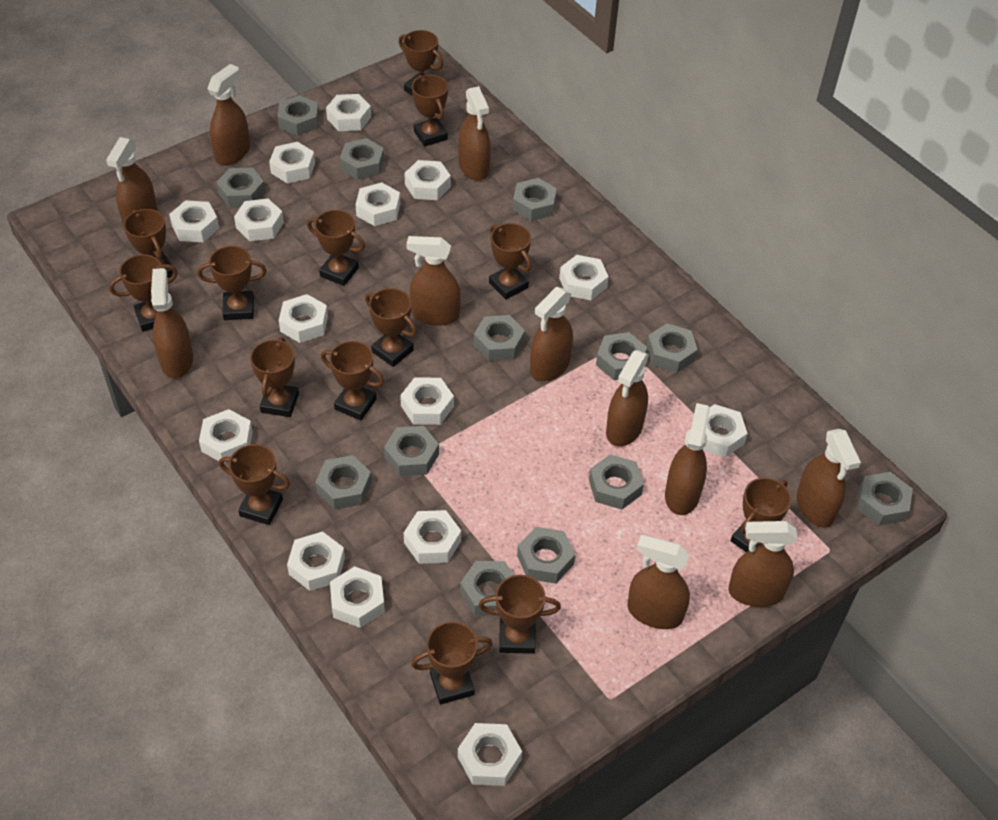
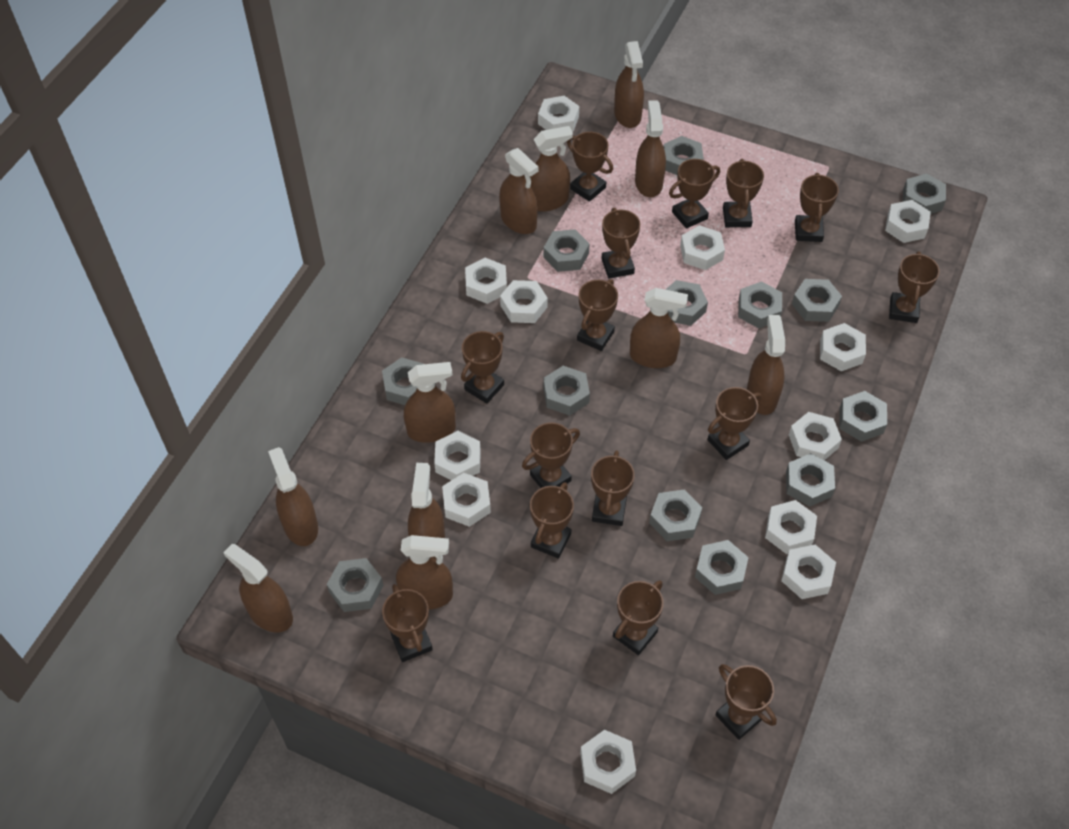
brown trophy: [109,254,178,332] [123,209,173,278] [198,246,267,320] [219,444,290,525] [250,337,299,417] [307,210,365,286] [321,341,384,420] [365,288,417,367] [399,30,444,95] [411,621,493,705] [412,75,448,147] [479,575,561,654] [489,223,532,300] [731,477,791,552] = 14 -> [382,584,433,662] [461,331,504,404] [522,422,580,488] [530,482,574,559] [567,132,613,202] [577,279,618,351] [591,450,635,526] [601,208,640,279] [613,580,664,655] [669,159,720,229] [707,387,762,460] [715,664,777,740] [723,159,764,227] [795,173,839,242] [889,251,940,323] = 15
white nut: [169,200,219,242] [199,409,253,463] [234,199,284,241] [269,142,315,184] [279,294,328,343] [287,531,345,591] [326,94,371,131] [330,566,385,628] [355,182,400,226] [400,377,454,425] [404,510,461,564] [405,160,451,200] [458,723,522,786] [559,255,609,300] [703,404,748,457] = 15 -> [434,431,481,480] [442,473,491,527] [465,258,507,304] [500,280,548,323] [538,96,579,132] [580,730,636,794] [680,225,725,270] [765,500,817,554] [781,544,836,599] [789,412,842,460] [820,323,866,371] [885,200,931,243] = 12

